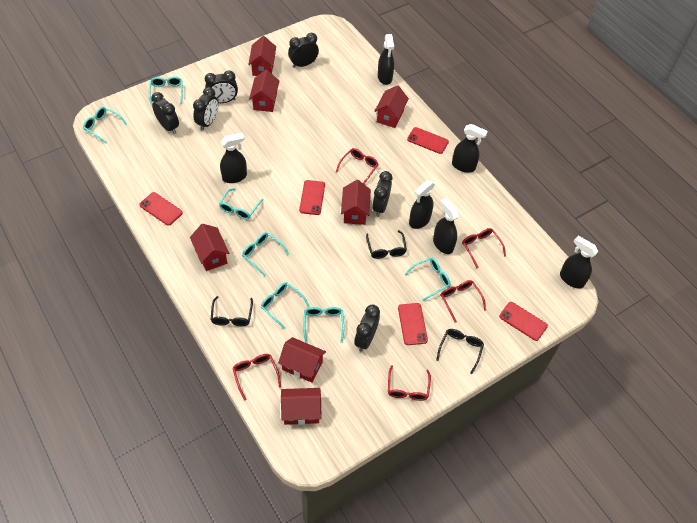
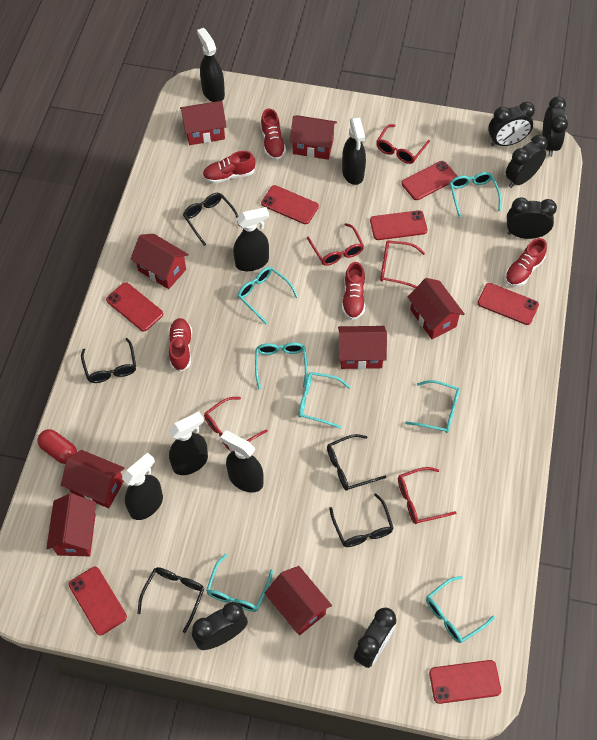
black glasses: [211,296,253,326] [366,230,407,259] [436,329,484,374] = 3 -> [81,338,136,383] [137,567,205,633] [183,193,240,246] [327,434,386,491] [329,493,394,547] = 5
red capsule: none = 0 -> [37,429,77,464] = 1
red house: [190,224,230,271] [248,36,276,76] [249,70,279,112] [278,337,326,383] [281,388,322,425] [341,180,371,225] [375,85,409,128] = 7 -> [46,493,96,556] [61,450,125,508] [131,234,189,289] [180,101,227,145] [265,566,332,635] [290,115,337,160] [338,326,387,369] [408,278,465,339] = 8
red phone: [139,192,183,226] [299,180,325,215] [398,303,428,345] [407,127,449,154] [499,302,548,341] = 5 -> [69,567,127,635] [106,282,163,331] [261,185,319,224] [370,210,427,240] [401,161,458,200] [429,660,501,704] [478,283,539,325] = 7
red shoe: none = 0 -> [168,318,192,372] [203,151,256,184] [260,108,286,160] [342,262,365,320] [505,238,547,286] = 5

